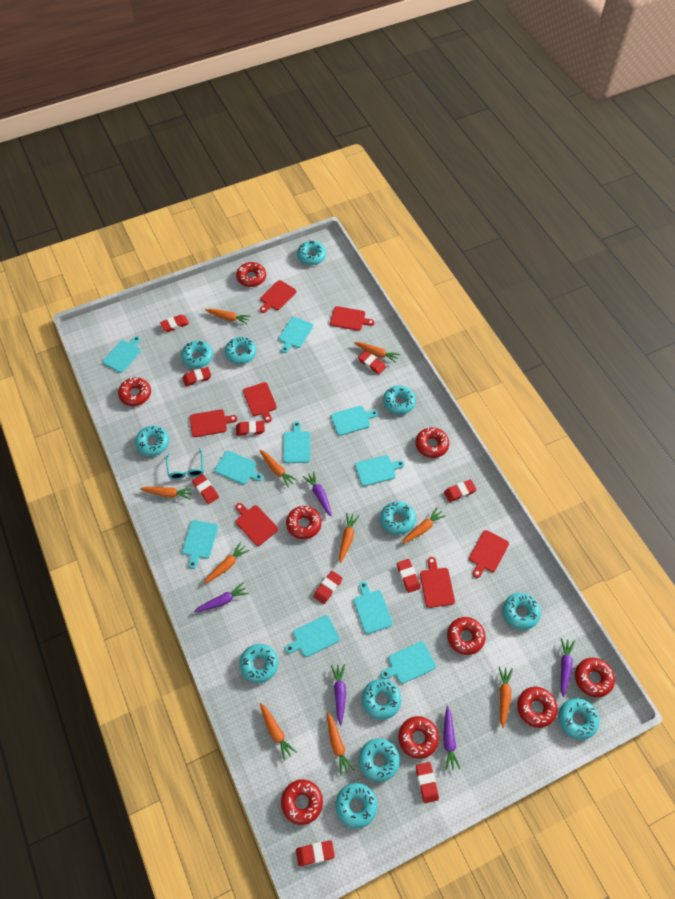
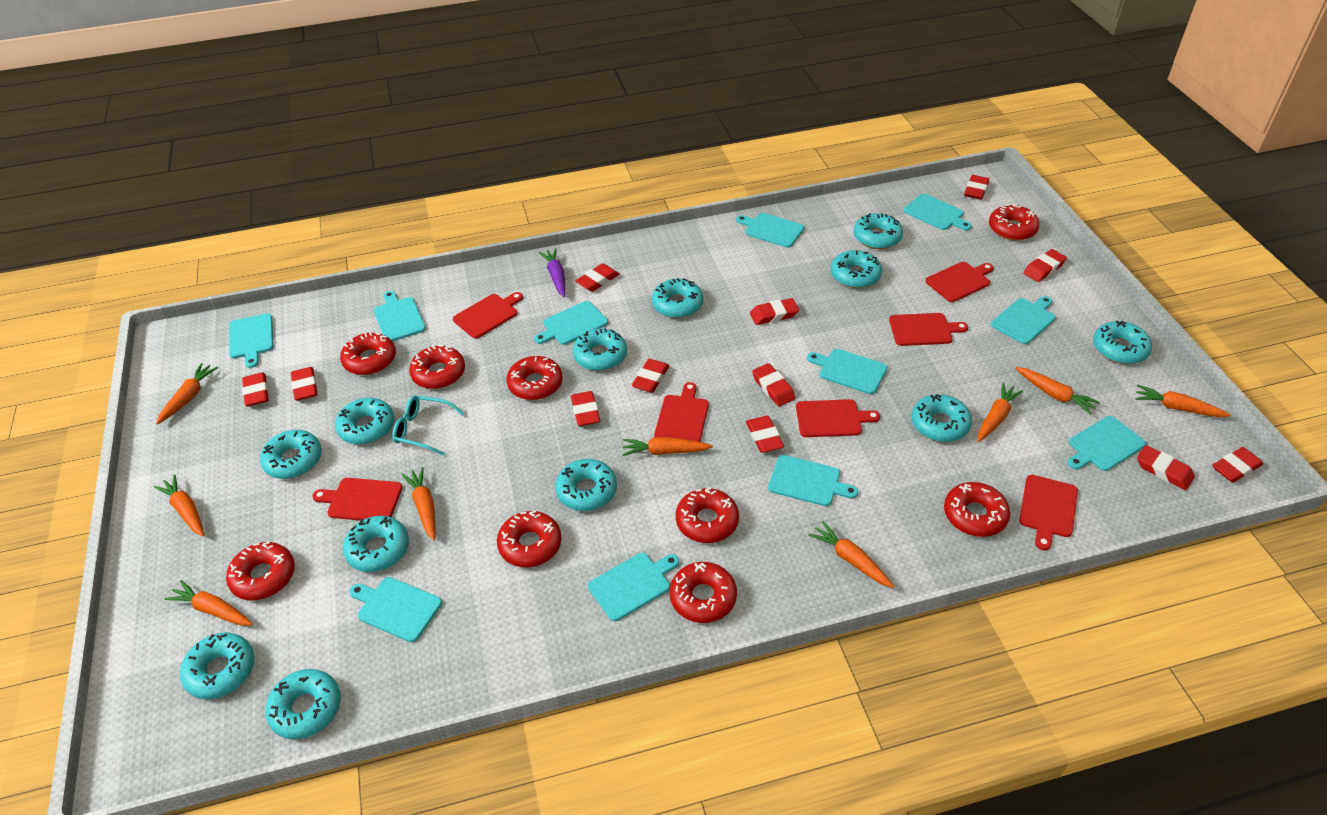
orange carrot: [140,487,193,500] [204,542,249,584] [205,309,251,324] [260,450,298,488] [260,703,297,761] [327,712,355,775] [339,513,359,563] [354,342,400,363] [402,507,446,544] [499,667,513,728] = 10 -> [154,474,204,536] [156,363,218,424] [164,580,253,626] [402,467,435,540] [622,437,713,456] [808,521,894,588] [978,383,1023,442] [1015,367,1100,415] [1135,385,1231,417] = 9
purple carrot: [194,582,249,613] [303,471,332,516] [331,664,346,725] [443,706,460,770] [561,638,575,697] = 5 -> [539,248,565,297] = 1
red eraser: [160,315,189,332] [182,367,211,387] [192,474,219,504] [236,421,265,436] [296,841,335,866] [313,571,342,604] [358,351,386,374] [397,559,420,593] [416,762,439,803] [444,480,477,502] = 10 -> [242,372,269,407] [291,367,318,401] [571,391,600,426] [575,263,619,292] [632,359,670,393] [746,416,784,453] [750,298,799,325] [752,363,796,406] [964,175,989,200] [1023,249,1067,282] [1137,445,1195,490] [1212,447,1263,483] = 12
turquoise cutting board: [103,336,141,373] [182,520,218,569] [215,451,263,485] [279,317,313,353] [283,421,310,463] [285,615,340,657] [331,406,378,436] [354,581,393,634] [355,455,405,486] [381,641,436,684] = 10 -> [229,314,274,368] [349,577,442,642] [374,291,426,341] [534,301,608,345] [588,553,679,621] [736,213,804,248] [768,455,858,506] [807,349,887,394] [904,194,972,231] [991,296,1056,344] [1068,416,1146,471] = 11

